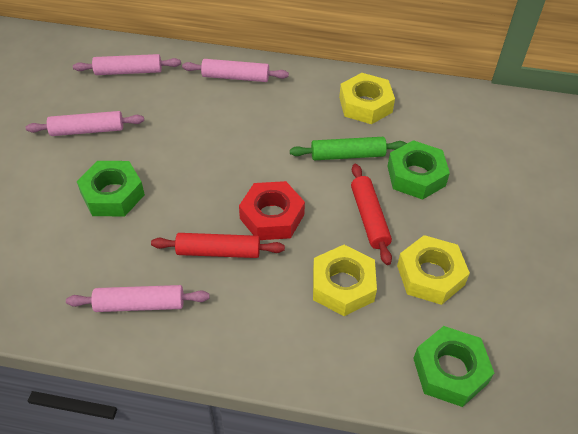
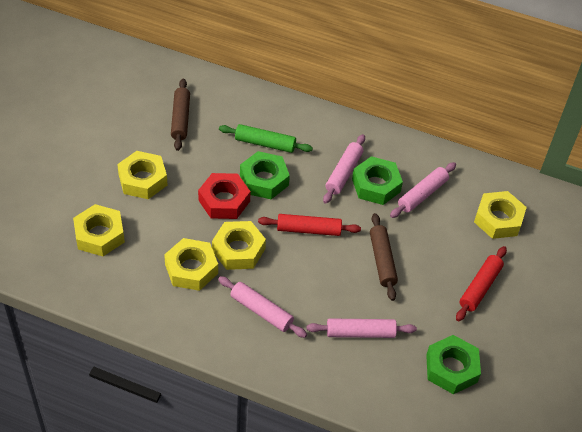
brown rolling pin: none = 0 -> [171,79,190,151] [370,213,398,301] = 2
yellow nut: [313,245,377,316] [339,73,395,124] [397,235,470,305] = 3 -> [73,204,125,256] [117,151,167,199] [164,238,218,291] [212,221,266,270] [474,191,527,239] = 5

